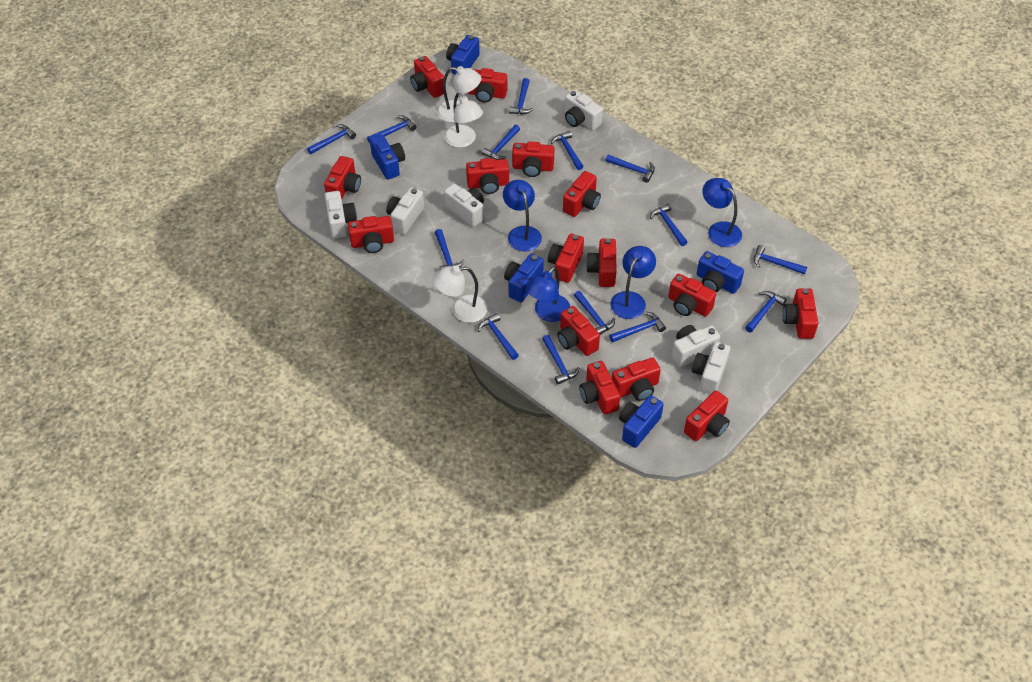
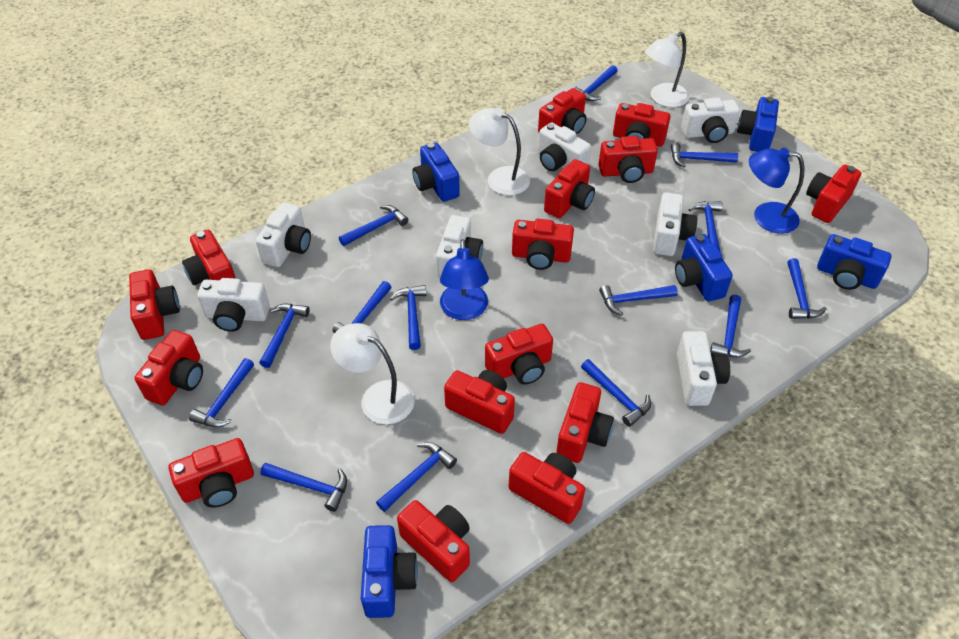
blue lamp: [503,180,542,251] [526,267,570,322] [610,246,656,319] [702,178,742,247] = 4 -> [440,239,489,320] [749,148,804,234] = 2
white camera: [325,191,357,238] [386,187,424,235] [444,183,484,227] [564,90,603,131] [672,325,720,367] [692,342,730,394] = 6 -> [197,278,270,332] [256,203,311,267] [436,215,483,278] [538,122,591,172] [653,192,697,256] [677,331,730,406] [681,98,740,143] = 7

